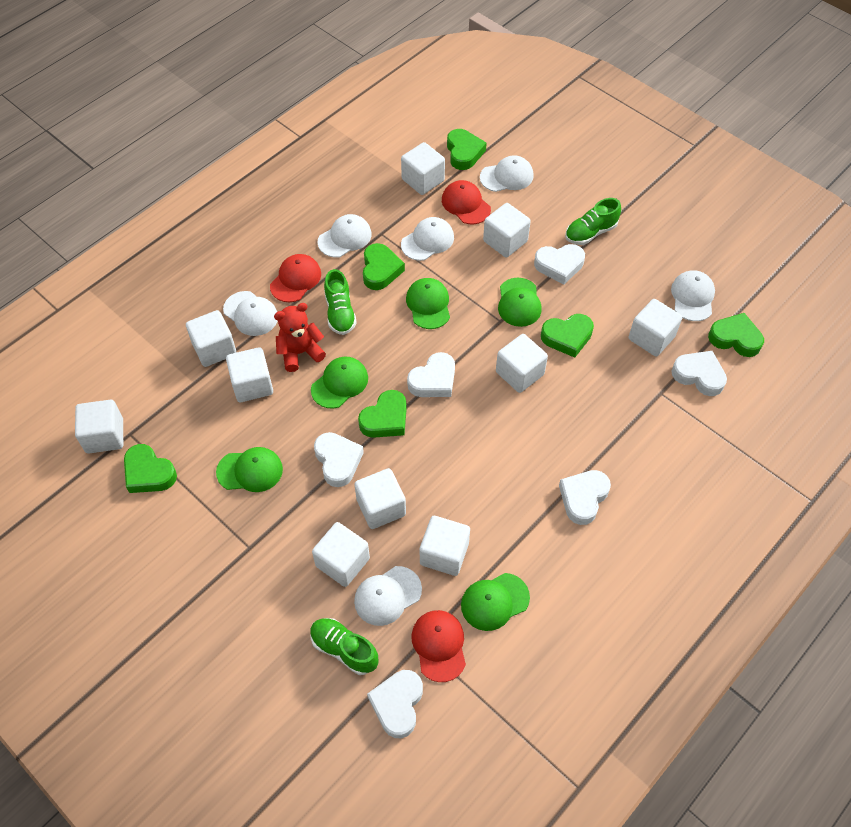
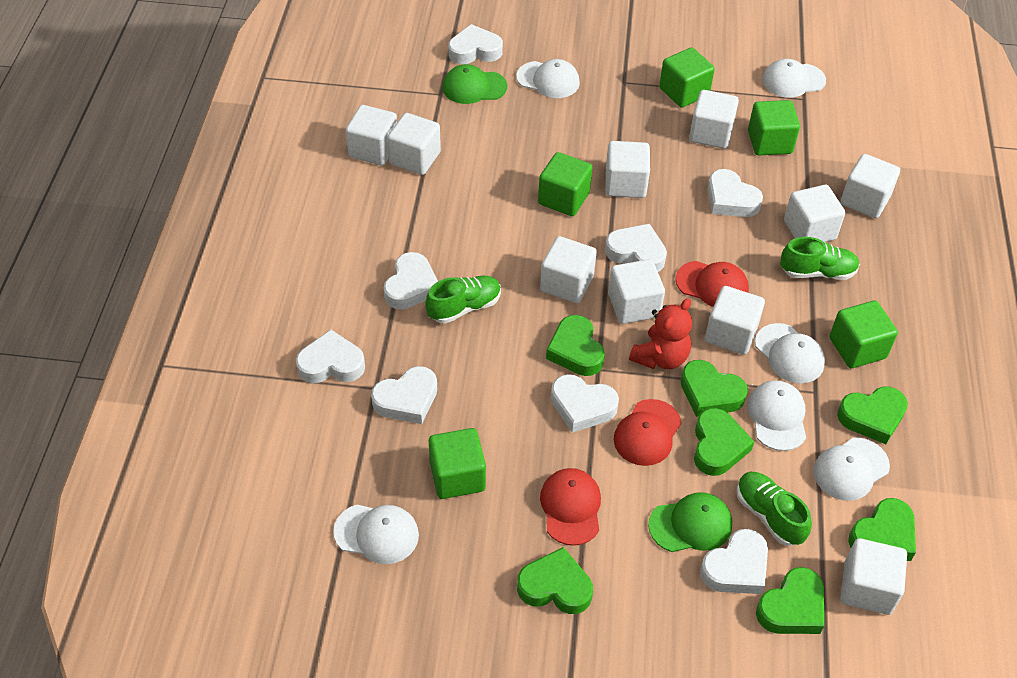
green cap: [216,447,283,492] [311,356,368,409] [406,278,450,329] [461,573,530,631] [498,278,542,327] = 5 -> [442,64,507,104] [648,492,732,552] = 2
green cube: none = 0 -> [429,428,486,499] [538,152,593,216] [659,47,715,108] [748,100,800,155] [829,301,898,368] = 5
green heart: [124,444,177,493] [358,390,407,438] [363,243,405,290] [447,129,486,170] [541,314,594,358] [708,313,764,357] = 6 -> [517,547,593,614] [546,315,605,376] [681,360,748,417] [694,408,755,476] [756,567,824,634] [837,387,908,444] [848,498,916,561] = 7
white heart: [314,432,364,487] [367,670,423,738] [407,352,455,397] [534,244,585,284] [559,470,611,525] [672,351,727,396] = 6 -> [296,330,365,383] [371,366,437,424] [384,252,438,310] [448,24,503,64] [551,374,619,433] [605,224,667,272] [700,529,768,594] [707,169,763,217] = 8

